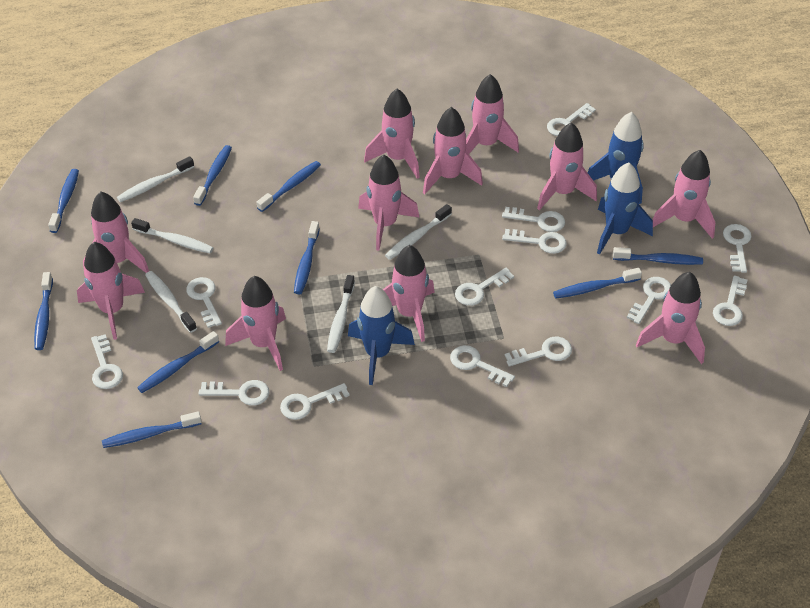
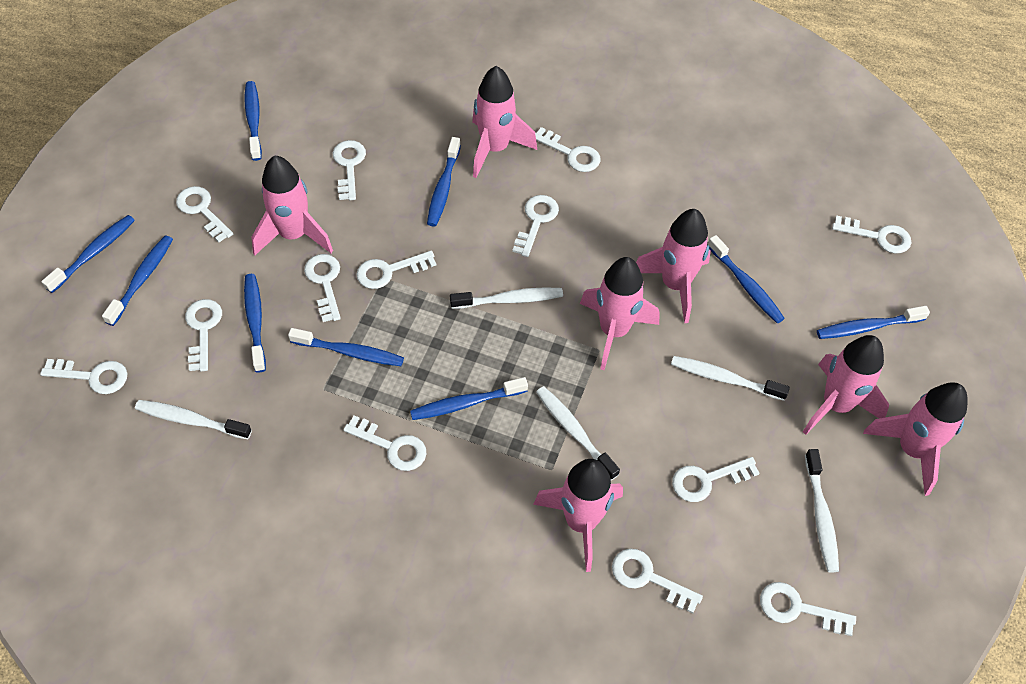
blue rocket: [348,286,415,385] [588,112,644,204] [597,163,653,255] = 3 -> none = 0
pink rocket: [77,242,145,340] [83,191,149,277] [225,276,286,371] [358,155,420,251] [364,89,420,179] [383,245,435,342] [423,107,483,194] [466,74,519,154] [537,122,597,210] [636,272,705,364] [653,150,715,239] = 11 -> [251,155,333,256] [472,66,537,178] [533,459,623,572] [580,257,659,370] [636,209,711,323] [803,335,889,435] [863,382,968,496] = 7

